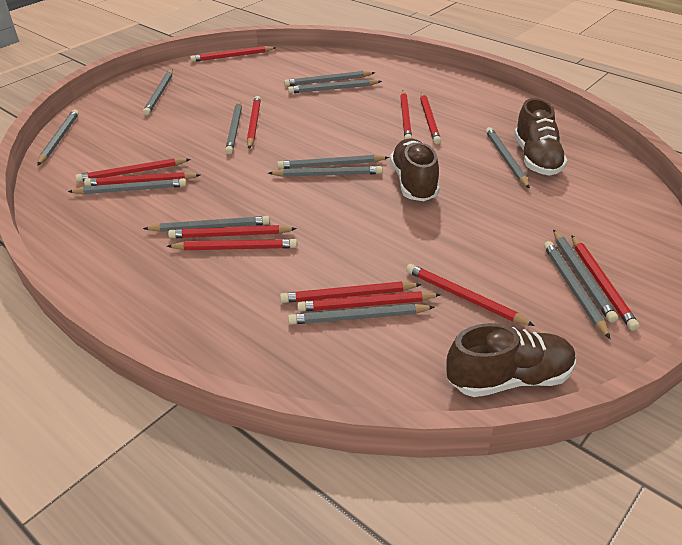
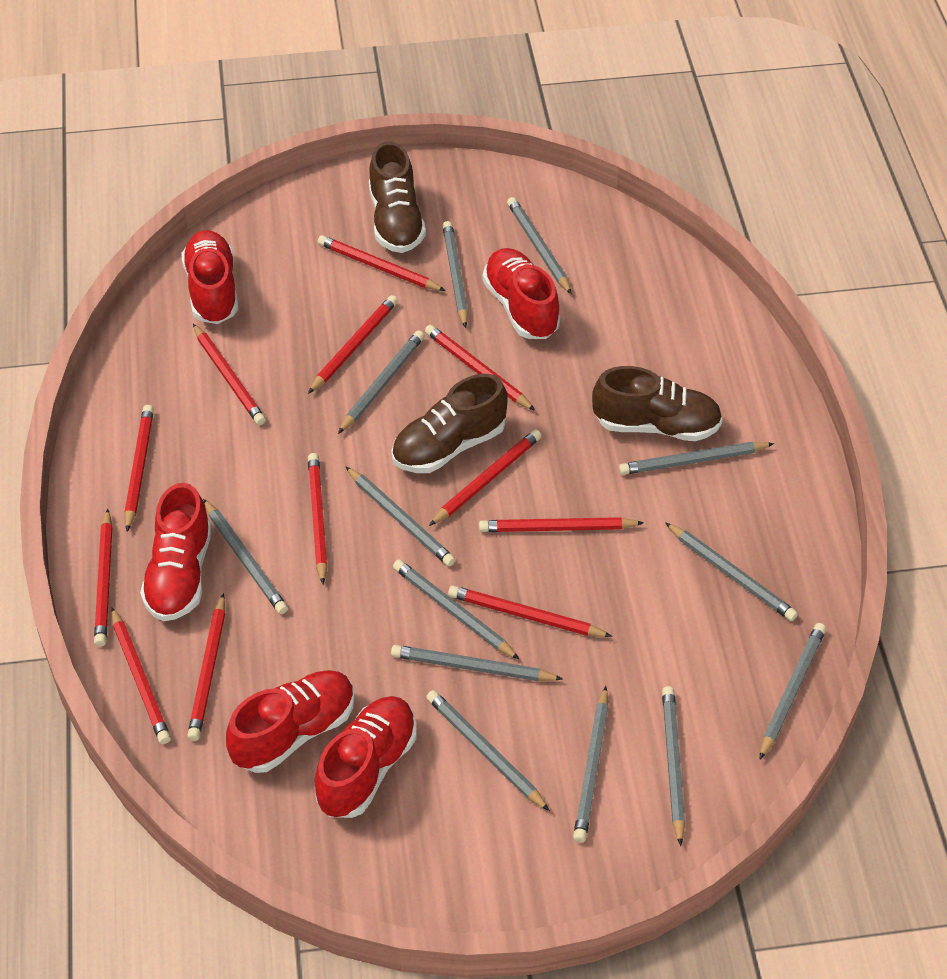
red shoe: none = 0 -> [140,483,212,621] [181,230,238,324] [226,670,355,773] [315,696,417,818] [483,248,561,339] = 5

